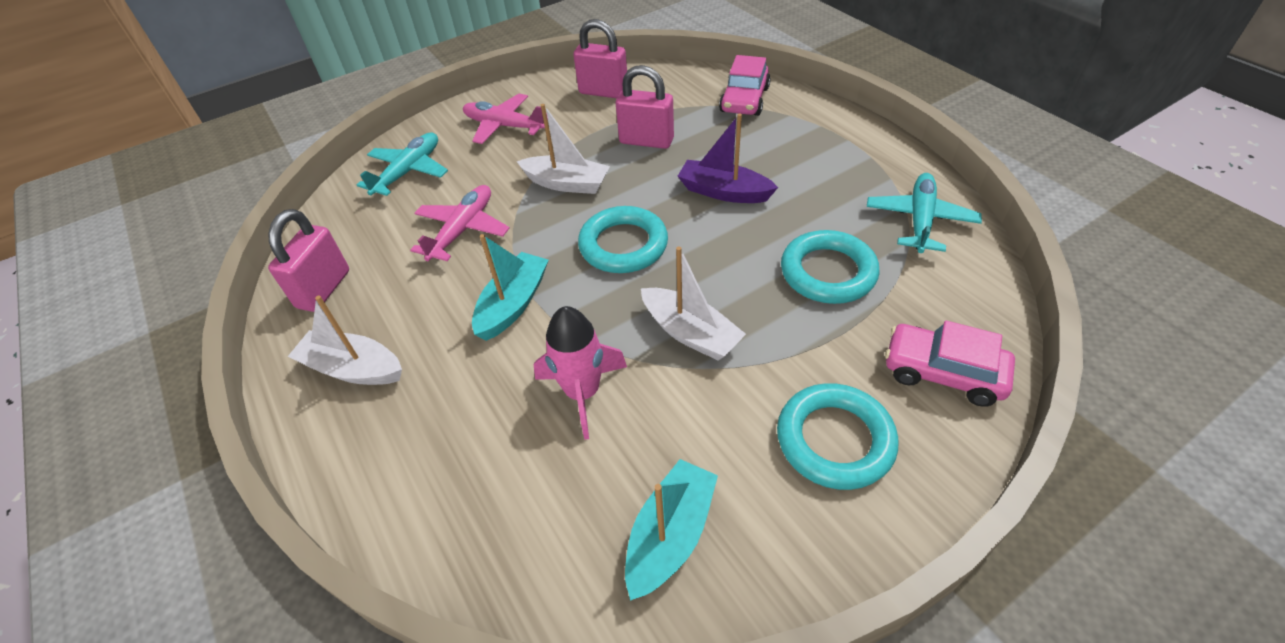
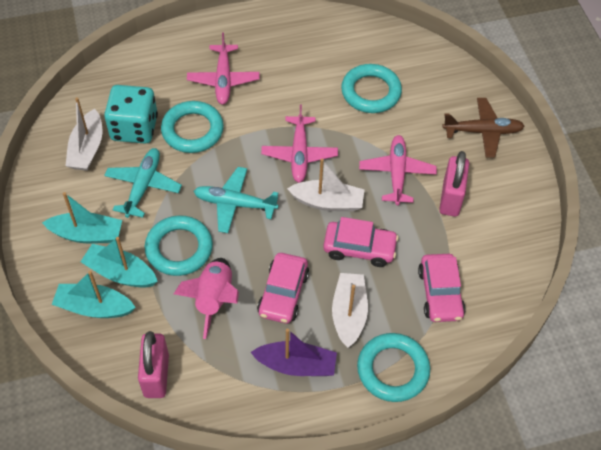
brown plane: none = 0 -> [442,98,525,158] = 1
pink car: [719,55,771,116] [885,321,1015,407] = 2 -> [257,253,309,324] [323,217,399,267] [418,254,466,322] = 3
pink padlock: [268,209,349,312] [573,19,627,98] [616,65,674,149] = 3 -> [138,331,169,398] [439,151,469,217] = 2
pink plane: [410,185,510,261] [463,94,548,144] = 2 -> [187,32,260,104] [261,104,338,183] [359,135,437,205] = 3
turquoise boat: [472,234,549,341] [625,459,718,601] = 2 -> [42,192,122,243] [52,271,136,318] [81,237,158,288] = 3
turquoise dice: none = 0 -> [104,85,158,144] = 1
turquoise ring: [578,206,668,273] [777,383,898,490] [781,230,880,304] = 3 -> [145,215,213,276] [161,101,224,153] [341,64,402,113] [357,333,430,402] = 4

